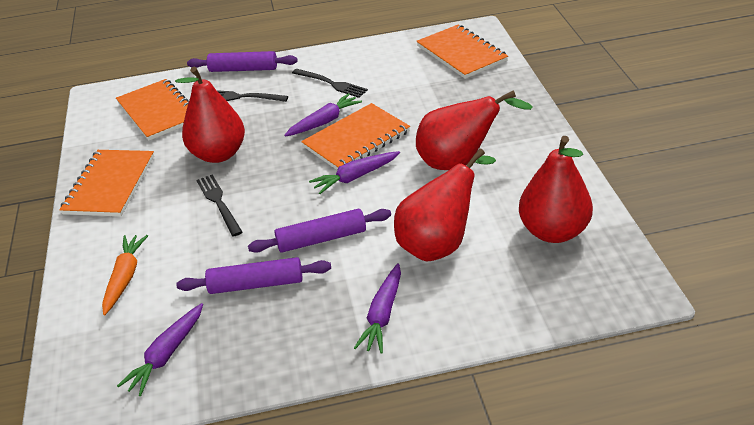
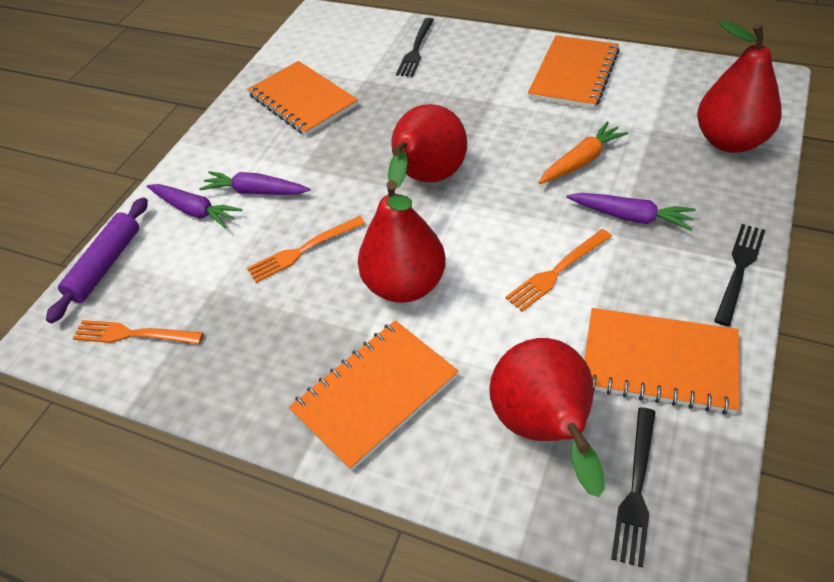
orange fork: none = 0 -> [72,320,204,344] [247,216,365,283] [505,229,612,311] = 3
purple carrot: [117,303,203,396] [284,93,362,137] [309,151,400,194] [354,263,401,353] = 4 -> [147,184,242,229] [199,171,310,195] [567,193,696,231] = 3
purple rolling pin: [176,257,331,294] [187,51,297,72] [248,209,391,253] = 3 -> [46,197,148,323] = 1

